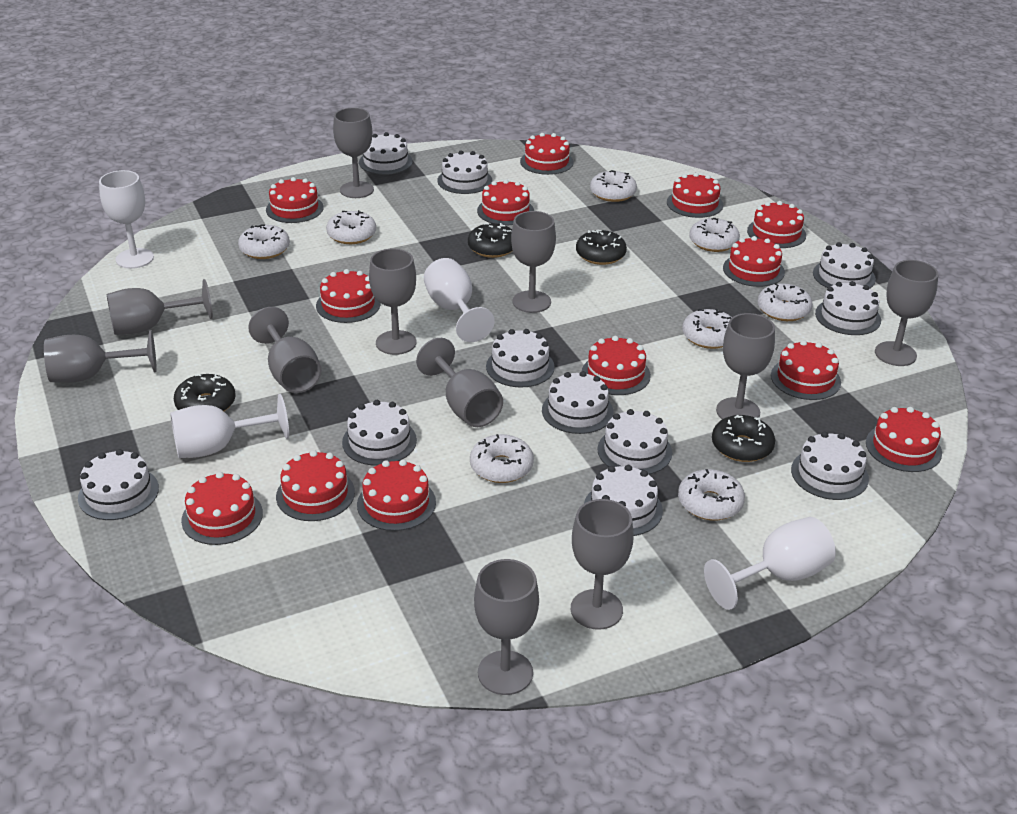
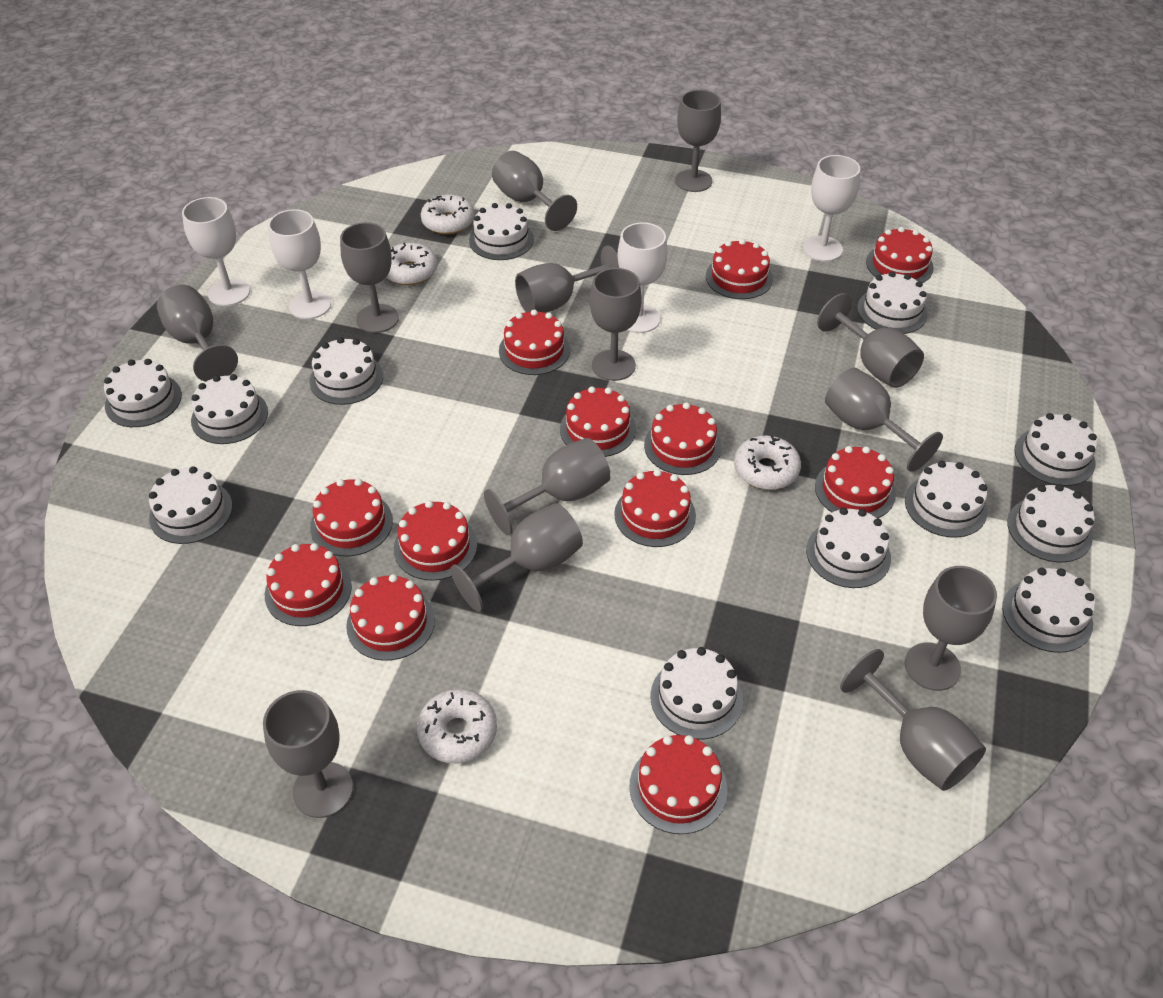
black donut: [174,374,235,411] [468,223,513,258] [576,230,627,265] [712,415,775,462] = 4 -> none = 0
grey goblet: [44,330,157,383] [107,279,213,335] [248,307,322,393] [333,108,374,198] [369,249,417,355] [416,338,503,427] [474,559,539,695] [511,211,556,313] [571,499,633,630] [716,313,775,419] [875,260,938,366] = 11 -> [157,285,238,382] [263,690,353,818] [340,222,399,333] [451,503,583,612] [484,438,611,535] [492,151,577,231] [515,246,619,313] [590,268,642,381] [675,90,721,192] [817,293,924,388] [825,367,943,472] [840,649,986,791] [905,566,997,691] = 13
red cake: [181,472,263,545] [266,177,323,223] [276,450,355,521] [316,269,381,323] [357,459,436,531] [477,179,534,225] [520,133,574,175] [582,336,651,395] [667,173,723,218] [723,236,785,287] [747,201,806,248] [771,340,841,400] [866,407,942,472] = 13 -> [265,543,352,626] [310,479,393,556] [346,574,435,661] [394,500,477,581] [499,309,570,375] [560,387,636,457] [614,469,696,547] [630,735,727,834] [644,403,722,475] [706,239,773,299] [815,446,896,519] [866,227,934,283] = 12
white cake: [78,449,159,520] [342,400,417,466] [359,132,413,175] [438,151,492,194] [486,329,555,388] [542,371,614,434] [584,465,663,536] [597,409,672,475] [791,432,869,500] [813,242,876,289] [815,281,881,335] = 11 -> [104,359,182,427] [149,466,233,544] [191,374,268,444] [310,337,383,405] [469,203,534,260] [650,647,743,739] [806,508,891,588] [857,271,928,334] [905,461,988,538] [1002,568,1095,653] [1007,484,1095,562] [1015,413,1097,486] = 12
white donut: [238,225,290,259] [326,210,376,244] [470,434,534,483] [590,170,637,202] [678,469,745,521] [682,309,732,349] [689,218,740,252] [758,283,813,321] = 8 -> [386,243,437,285] [417,689,497,764] [421,194,475,235] [734,435,801,490] = 4

